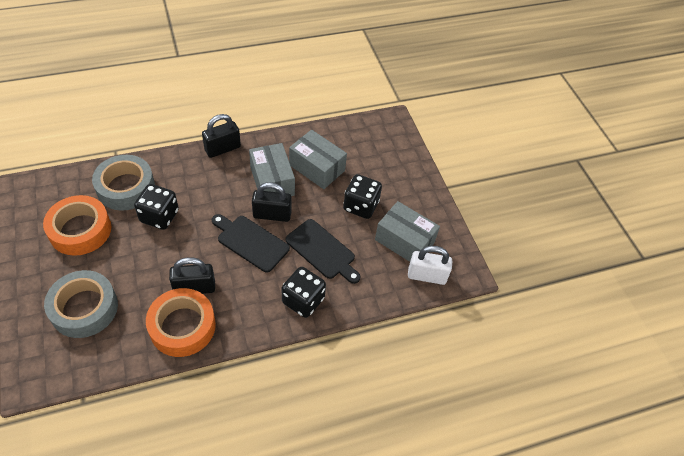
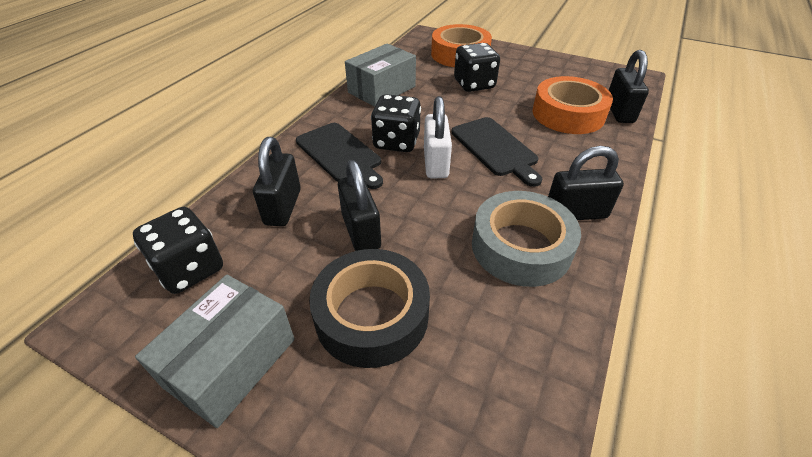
black padlock: [169,257,215,294] [202,114,241,158] [252,182,292,222] = 3 -> [253,137,301,226] [338,160,381,251] [548,146,624,220] [609,50,649,123] = 4
black tape: none = 0 -> [309,249,430,368] = 1
grey box: [249,143,295,196] [289,130,347,189] [375,201,440,262] = 3 -> [135,275,295,428] [345,43,416,107] = 2
grey tape: [44,270,118,338] [92,155,155,211] = 2 -> [472,191,581,287] = 1

